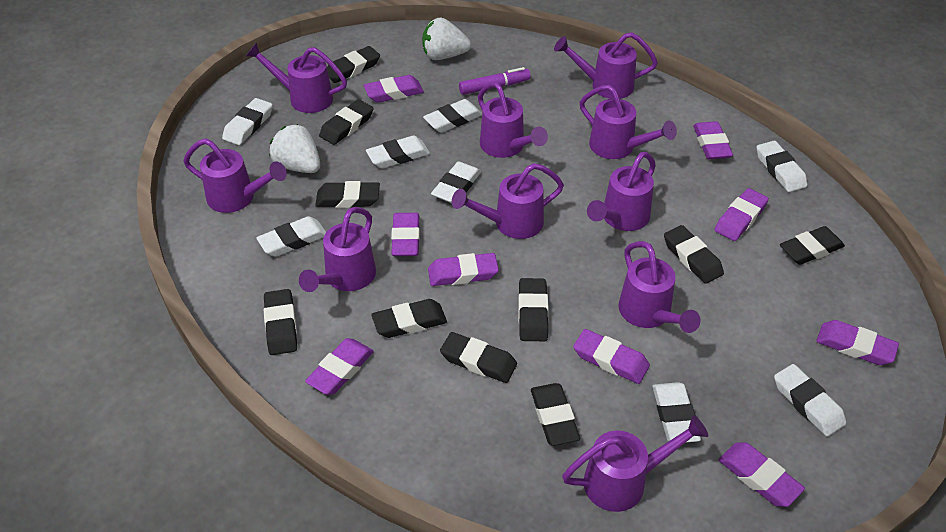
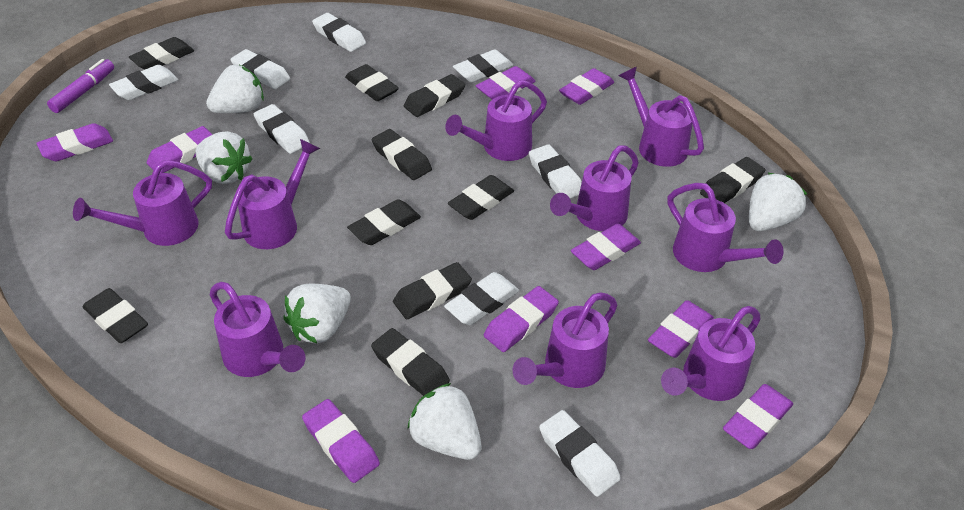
purple watering can: [183,138,287,213] [246,42,347,113] [299,207,376,292] [452,163,564,239] [478,82,548,158] [554,32,658,99] [562,415,708,512] [580,85,677,159] [587,152,656,231] [618,241,700,333] = 10 -> [73,160,212,246] [210,282,306,377] [225,139,320,249] [445,80,547,161] [513,292,617,388] [550,145,639,231] [619,67,704,167] [661,306,760,401] [667,183,783,272] = 9
white strawberry: [269,124,320,173] [422,18,471,60] = 2 -> [195,131,253,184] [206,65,264,113] [284,284,351,344] [407,383,481,460] [749,173,807,231] = 5

